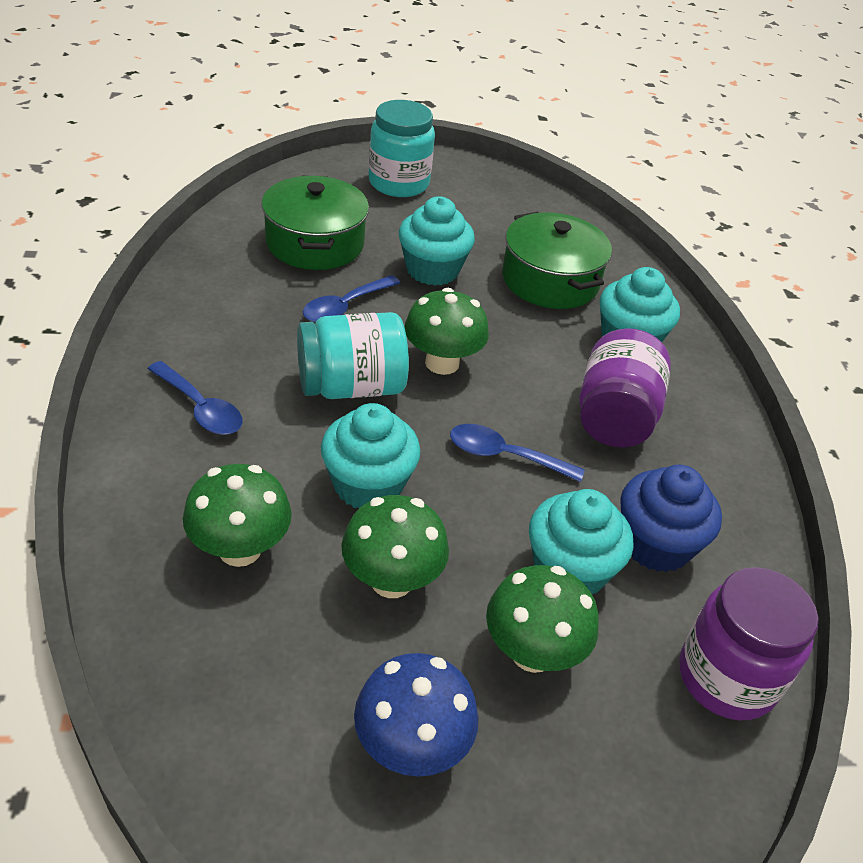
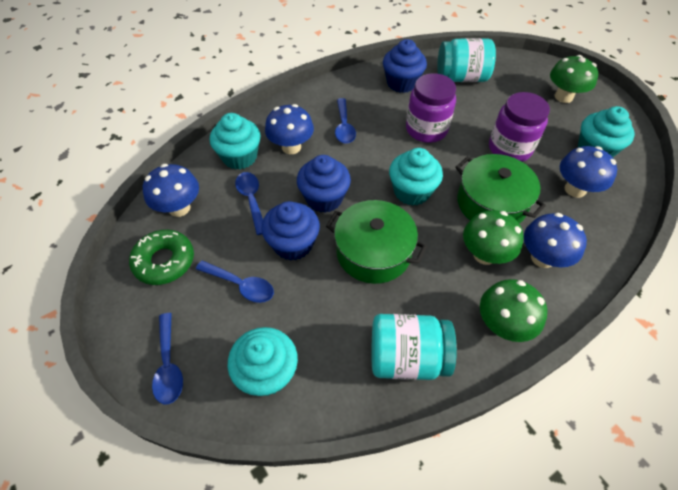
blue cupcake: [620,465,722,572] = 1 -> [261,201,320,261] [297,155,351,213] [383,39,427,93] = 3
blue mushroom: [354,653,479,777] = 1 -> [143,164,199,217] [265,104,314,154] [524,213,587,268] [560,146,617,198] = 4
blue spoon: [148,361,243,435] [303,275,400,323] [450,424,585,482] = 3 -> [152,313,183,404] [196,260,274,303] [235,172,263,235] [335,98,356,144] = 4
green donut: none = 0 -> [129,230,194,285] = 1
green mushroom: [183,464,292,567] [341,495,449,598] [405,288,489,375] [486,565,599,673] = 4 -> [463,210,524,265] [480,279,547,342] [550,55,598,103] = 3

